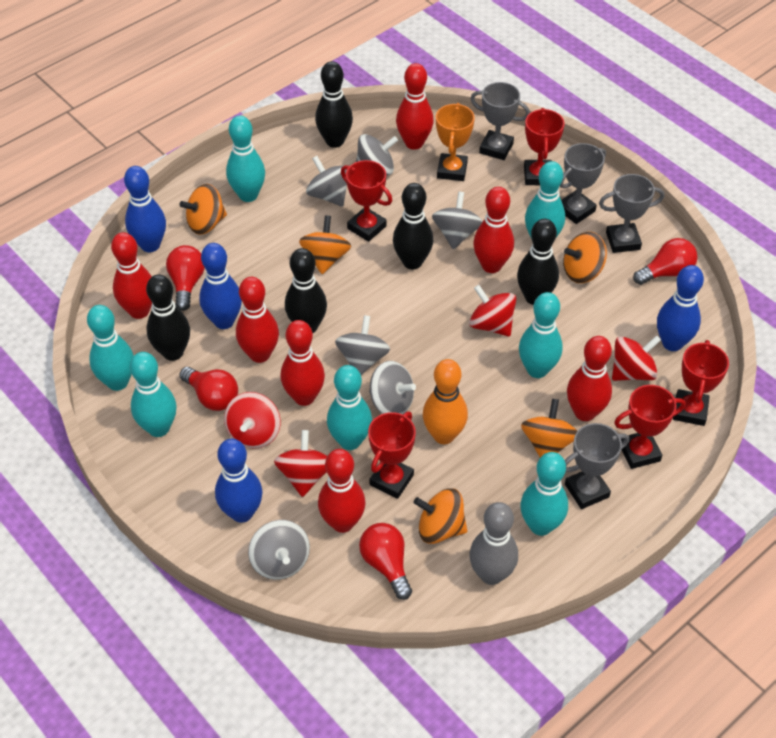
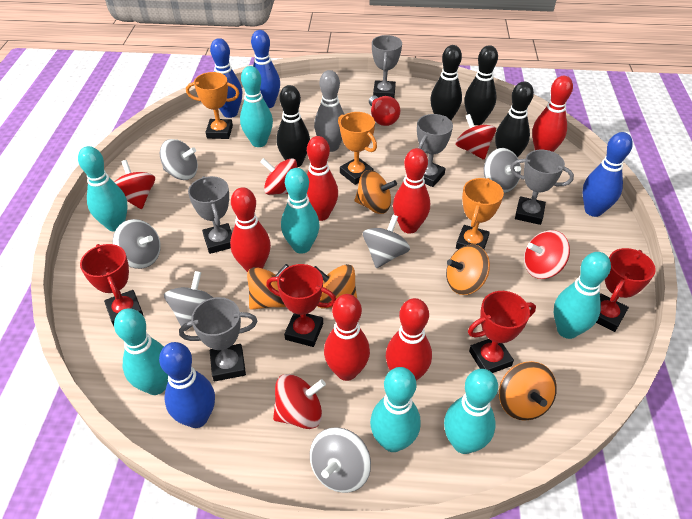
black bowling pin: [146,274,190,361] [285,248,327,333] [315,61,353,148] [393,183,433,269] [517,219,559,305] = 5 -> [276,85,310,167] [430,45,462,120] [464,45,498,125] [495,81,534,158] = 4
grey trophy: [471,82,530,160] [560,143,606,224] [565,423,629,509] [599,174,664,253] = 4 -> [179,297,257,381] [188,176,232,254] [372,35,402,98] [417,114,453,187] [510,150,574,225] = 5
orange bowling pin: [423,359,468,444] = 1 -> none = 0
orange trophy: [436,103,475,181] = 1 -> [186,72,239,139] [338,112,377,185] [456,178,504,249] = 3
red bowling pin: [111,232,152,319] [236,277,279,363] [281,320,325,406] [318,449,366,533] [396,63,434,150] [473,187,514,273] [567,336,612,421] = 7 -> [230,187,271,272] [307,136,338,221] [324,294,370,381] [386,298,432,381] [393,148,430,234] [532,76,573,152] = 6
red light bulb: [166,245,205,311] [179,367,238,411] [359,523,412,600] [633,238,698,285] = 4 -> [369,96,400,126] = 1
red spinning top: [224,392,281,449] [274,430,327,497] [469,285,516,337] [612,335,661,381] = 4 -> [115,160,155,209] [260,158,297,195] [273,374,326,429] [455,114,496,160] [524,230,570,279] = 5
red trophy: [341,160,392,242] [368,412,416,499] [524,108,565,185] [614,385,685,469] [673,340,729,426] = 5 -> [80,244,143,326] [266,264,336,347] [468,291,536,373] [596,248,656,332] = 4

